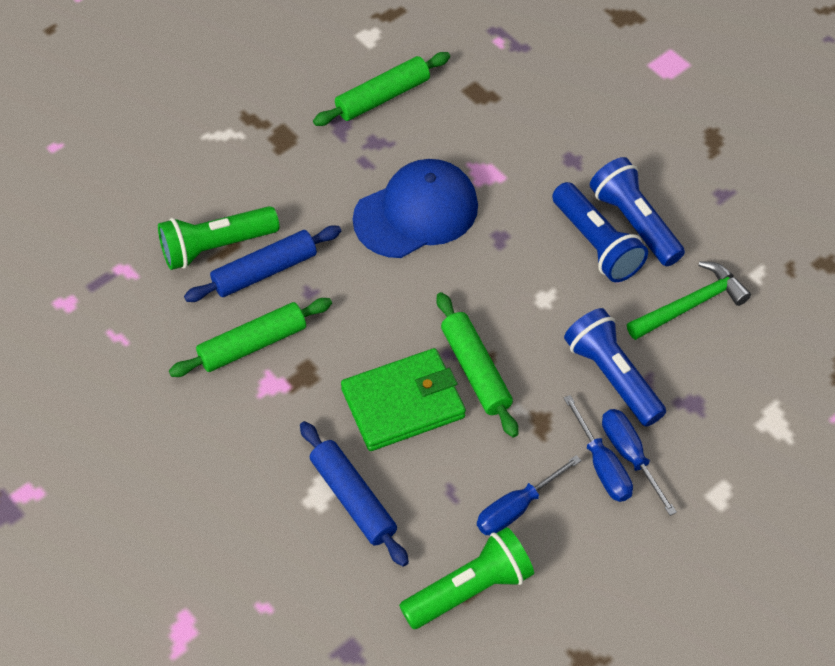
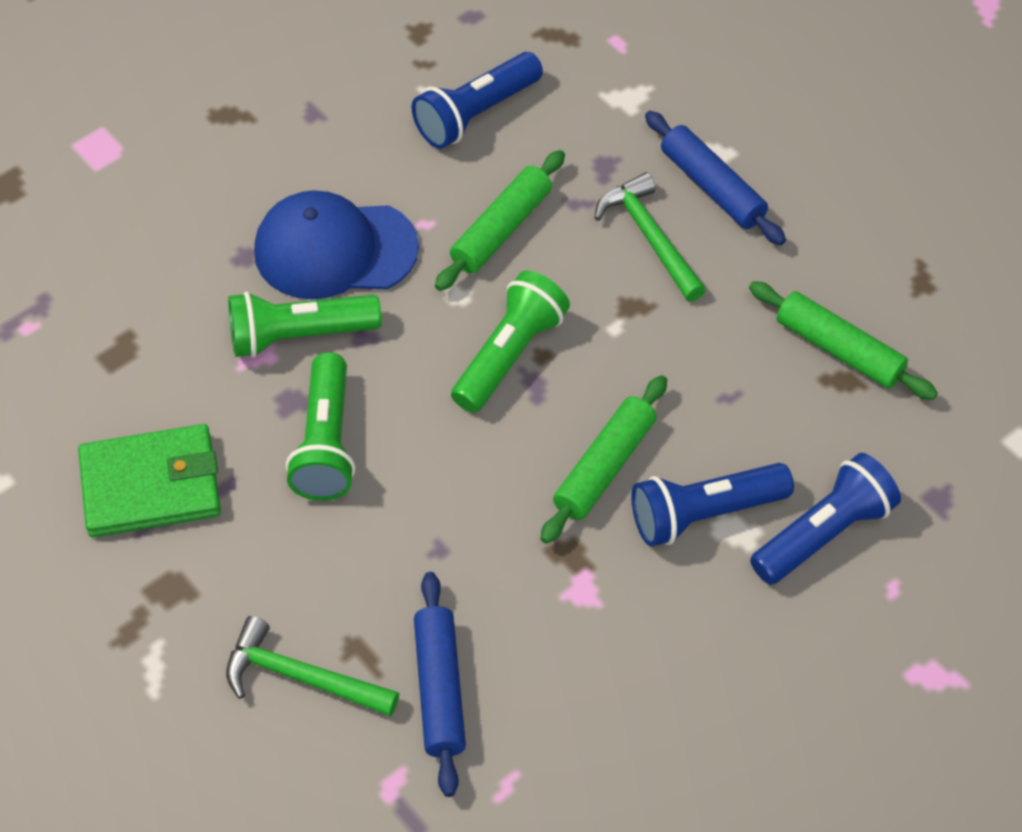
blue screwdriver: [477,455,581,535] [564,395,633,502] [602,409,677,516] = 3 -> none = 0
green flashlight: [158,206,280,270] [399,527,534,629] = 2 -> [228,291,382,358] [286,352,355,501] [451,270,570,413] = 3
green hammer: [627,261,751,340] = 1 -> [226,616,399,717] [594,172,706,302] = 2

